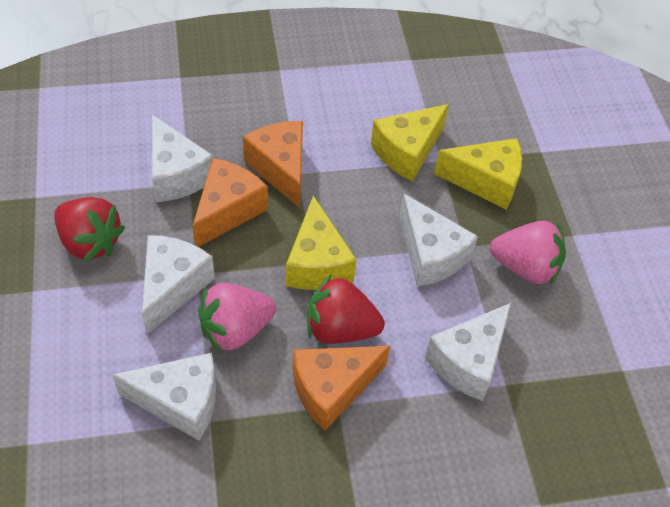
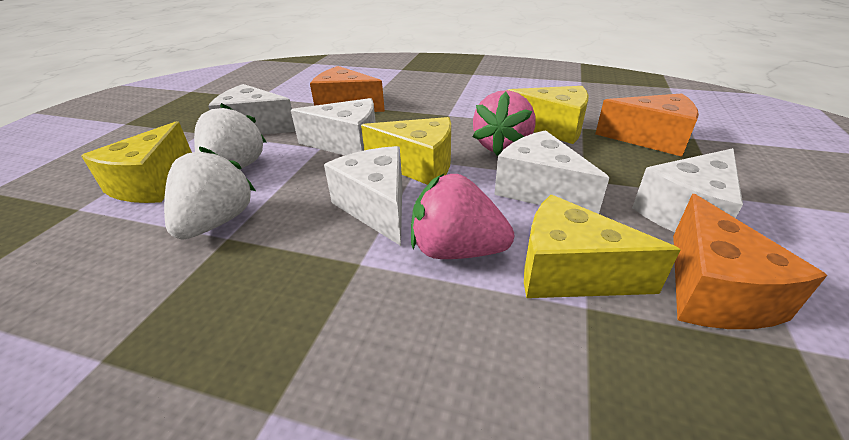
red strawberry: [54,197,125,262] [307,275,385,344] = 2 -> none = 0
white strawberry: none = 0 -> [164,146,256,239] [194,103,267,168] = 2
yellow cheese: [286,196,357,290] [371,104,449,181] [434,138,522,210] = 3 -> [81,121,192,203] [361,117,451,185] [508,86,589,144] [524,195,681,298] = 4

